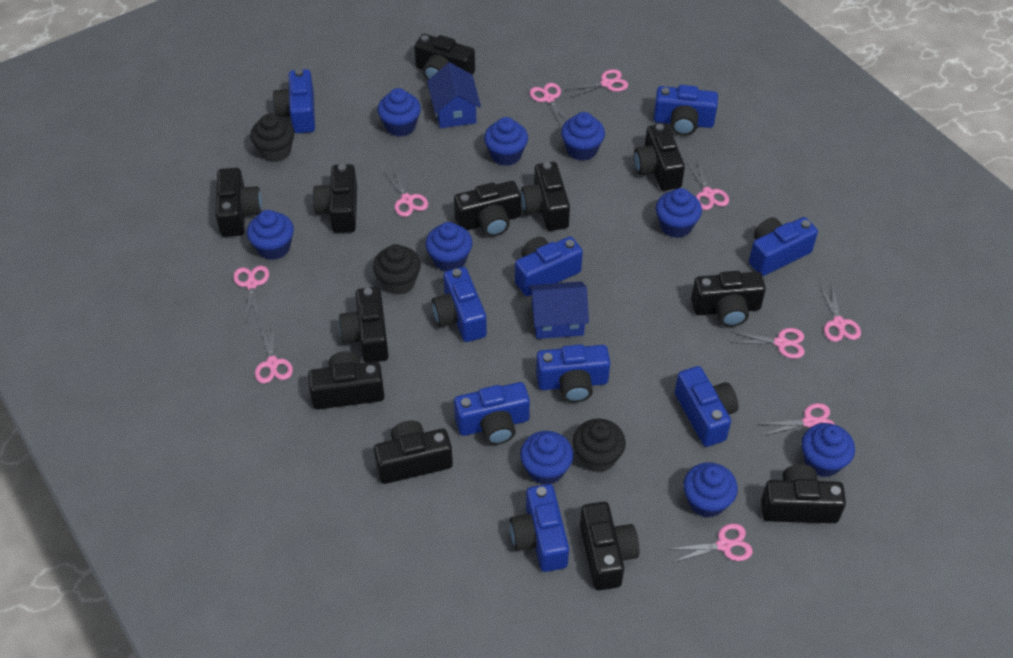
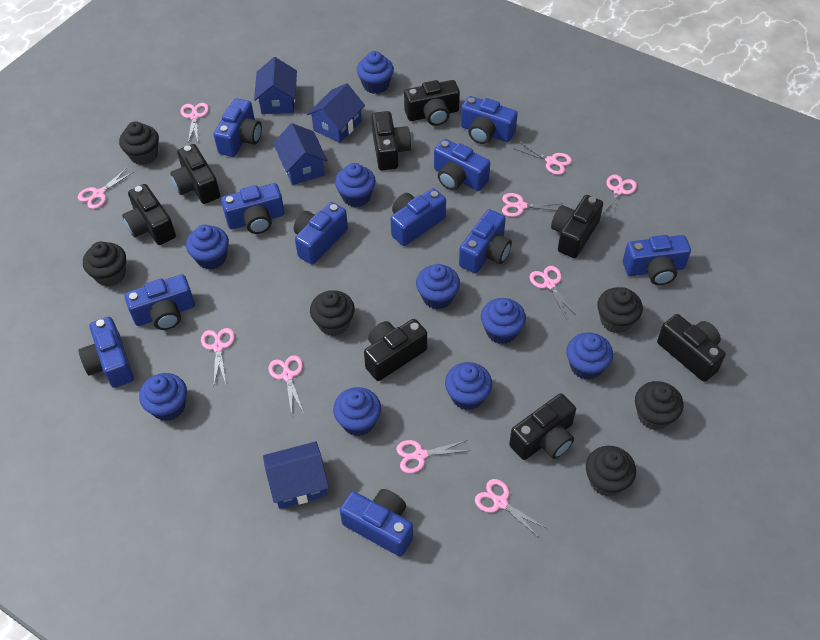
black camera: [215,168,262,237] [308,351,384,409] [313,164,357,233] [339,287,389,363] [374,421,453,484] [414,34,475,80] [454,181,521,237] [521,162,570,231] [580,502,640,591] [634,123,685,191] [691,271,766,327] [761,465,846,523] = 12 -> [122,184,176,245] [170,144,220,204] [364,319,427,381] [371,111,411,170] [404,80,460,126] [509,393,576,460] [551,195,603,258] [657,314,726,382] = 8
black cupcake: [250,114,294,162] [373,244,421,295] [573,419,626,473] = 3 -> [83,241,126,287] [119,122,159,165] [310,290,355,336] [586,446,636,496] [597,287,643,333] [635,381,683,430] = 6
blue camera: [273,69,315,133] [432,267,487,342] [454,382,530,445] [510,484,569,572] [515,237,583,296] [536,344,610,403] [654,85,718,136] [675,366,738,447] [749,217,818,276] = 9 -> [79,317,134,388] [125,274,195,330] [214,98,262,157] [221,183,285,234] [294,202,348,265] [340,489,413,557] [390,188,446,246] [434,139,490,191] [459,209,512,273] [461,96,518,144] [623,235,691,285] = 11
blue house: [427,62,481,128] [529,281,589,339] = 2 -> [254,57,297,114] [263,441,329,509] [273,123,327,185] [307,83,365,143] = 4

